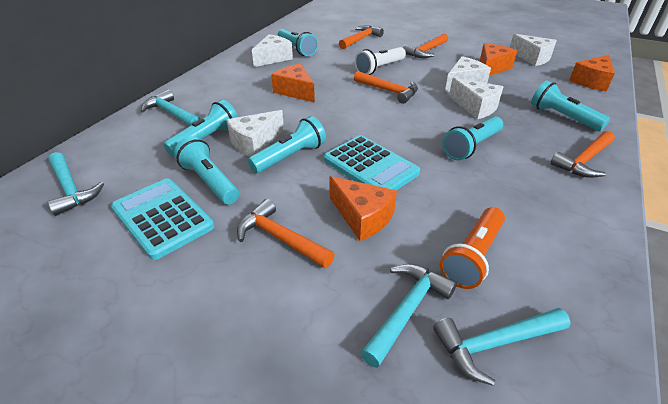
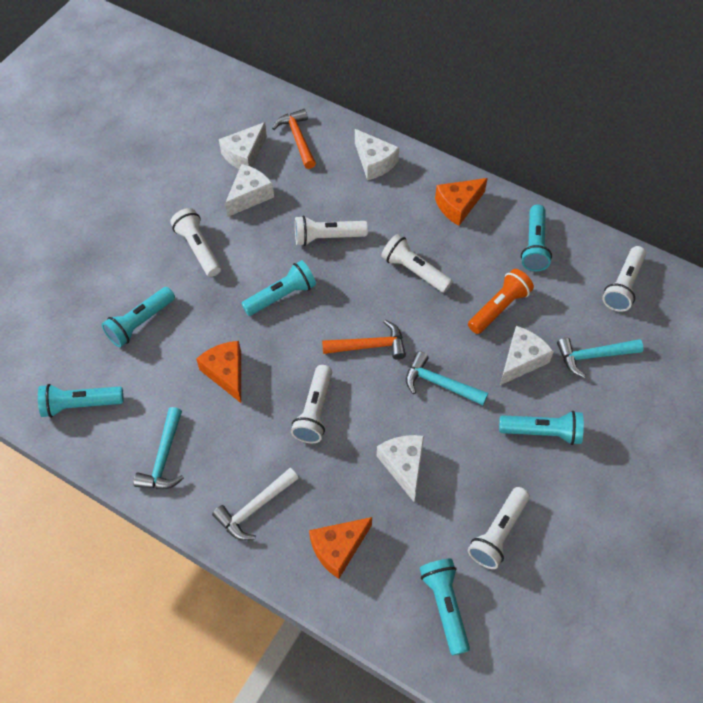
orange cheese: [271,64,315,103] [329,176,397,241] [480,43,517,76] [569,55,615,92] = 4 -> [196,341,241,403] [309,517,372,579] [435,178,488,226] = 3
orange hammer: [237,199,335,268] [339,26,384,49] [354,71,418,104] [403,34,448,58] [550,131,615,178] = 5 -> [272,109,316,169] [322,320,406,360] = 2
turquoise calculator: [111,178,214,260] [323,135,420,190] = 2 -> none = 0
turquoise hammer: [47,152,104,216] [141,89,200,126] [360,264,457,368] [433,308,571,386] = 4 -> [133,407,184,489] [406,351,488,405] [557,338,643,378] = 3
white flashlight: [355,47,406,75] = 1 -> [170,208,221,277] [291,365,332,443] [295,216,368,246] [381,234,453,293] [468,487,530,569] [602,246,646,312] = 6
white hammer: none = 0 -> [212,468,299,540] = 1

